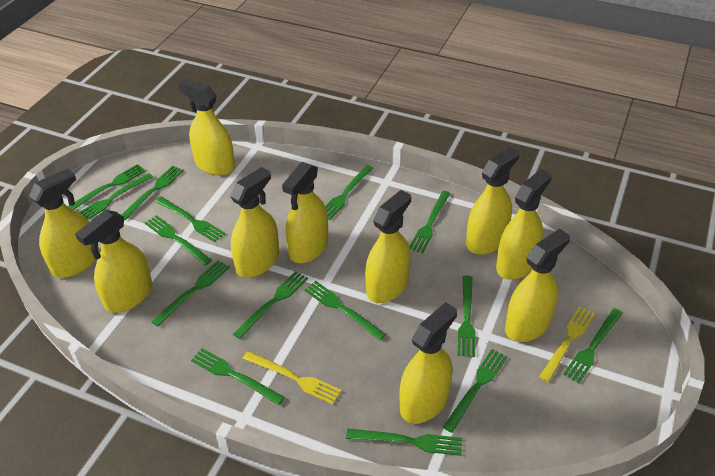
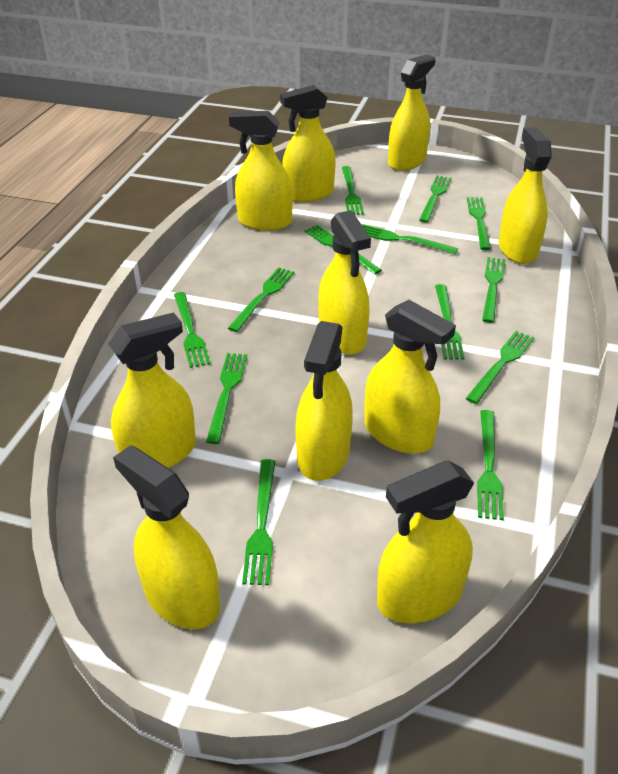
green fork: [68,164,146,210] [79,173,153,219] [122,166,184,220] [145,215,212,265] [151,260,230,326] [155,196,225,242] [191,348,285,405] [233,271,308,339] [304,281,386,341] [325,165,374,220] [346,429,462,456] [409,191,451,253] [443,349,507,433] [458,275,475,357] [563,308,623,383] = 15 -> [174,292,210,368] [206,353,247,444] [228,268,295,332] [242,459,275,585] [304,225,382,274] [342,166,364,215] [362,225,458,254] [419,175,451,223] [435,284,464,360] [466,331,534,404] [467,197,491,250] [477,410,504,520] [482,257,505,323] = 13
yellow fork: [242,351,342,405] [539,306,595,382] = 2 -> none = 0

